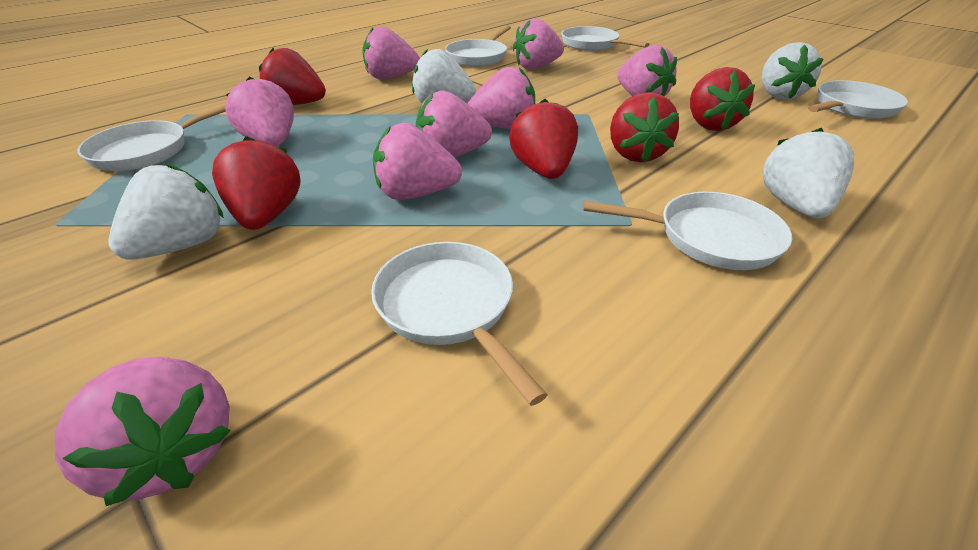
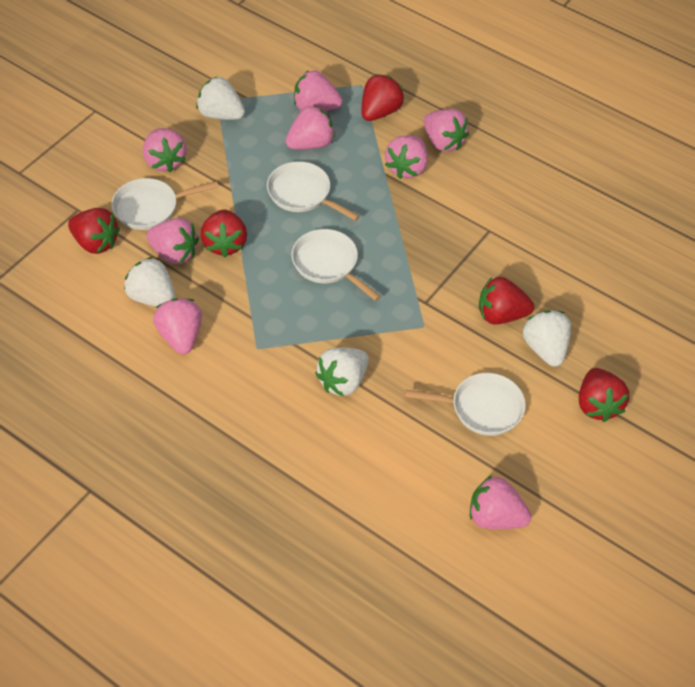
white pan: [77,104,226,171] [371,242,547,406] [445,25,511,66] [561,26,649,51] [583,192,792,270] [808,80,908,119] = 6 -> [112,178,219,230] [267,161,360,221] [291,229,381,301] [405,373,526,436] = 4

